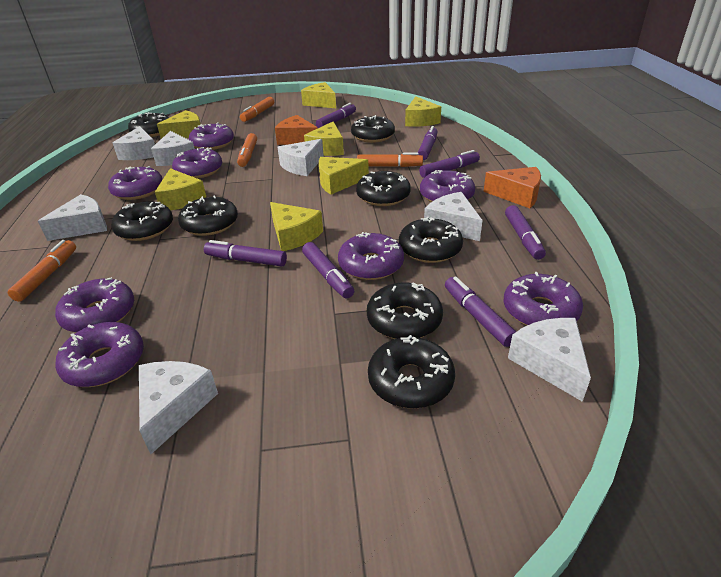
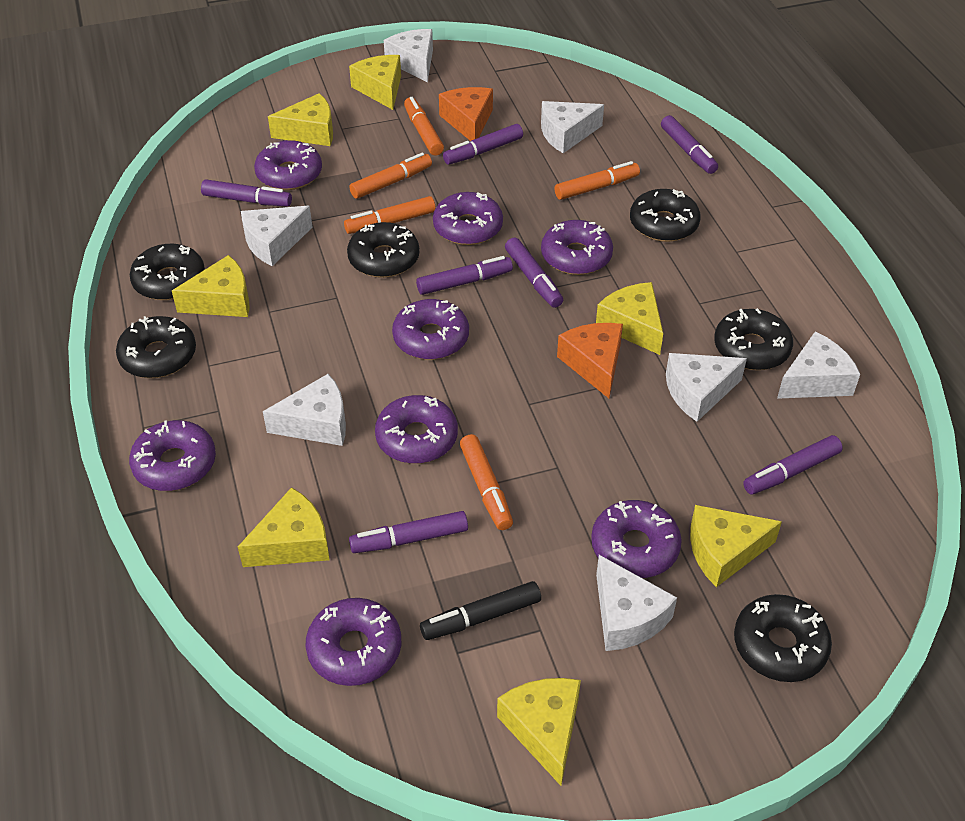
black donut: [111,201,173,241] [128,112,169,137] [178,196,238,236] [351,115,395,143] [356,171,411,206] [367,282,443,339] [368,335,455,409] [399,217,463,263] = 8 -> [116,316,196,378] [130,244,205,300] [347,222,420,278] [630,189,701,242] [714,308,793,370] [734,594,832,682] = 6
black marker: none = 0 -> [420,581,541,640] = 1
orange marker: [8,240,76,302] [237,133,257,167] [240,97,274,122] [357,153,423,167] = 4 -> [344,196,436,234] [349,153,432,199] [404,97,444,156] [460,434,513,530] [554,161,640,200] = 5

